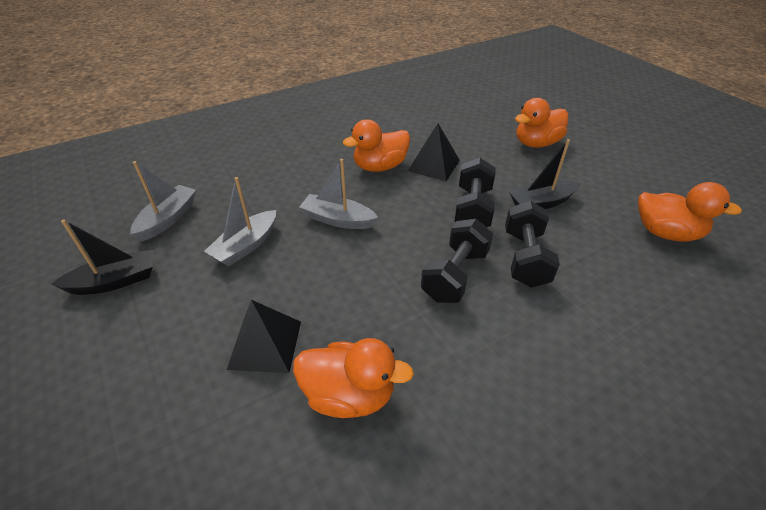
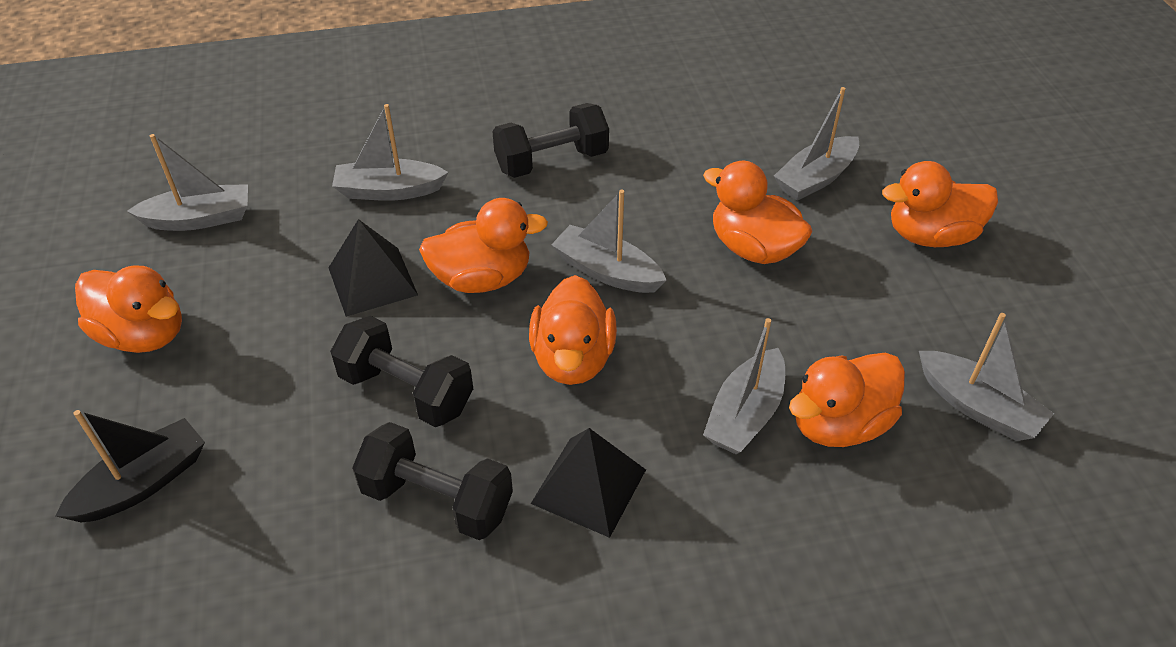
black boat: [51,219,153,295] [509,139,581,209] = 2 -> [56,410,205,523] = 1
grey boat: [130,161,196,241] [204,177,276,267] [299,159,378,229] = 3 -> [127,134,248,231] [332,104,448,201] [551,190,667,293] [703,318,785,454] [774,87,859,201] [919,313,1054,441] = 6
orange duck: [293,338,414,418] [343,119,410,172] [515,98,568,148] [638,182,742,242] = 4 -> [75,266,182,353] [419,198,548,293] [529,275,617,385] [703,161,813,264] [789,353,905,447] [882,161,998,247] = 6

